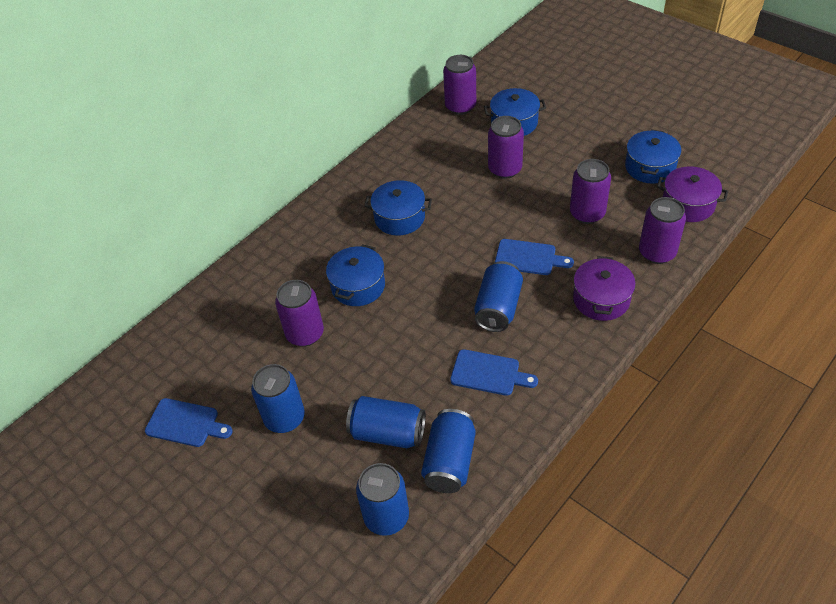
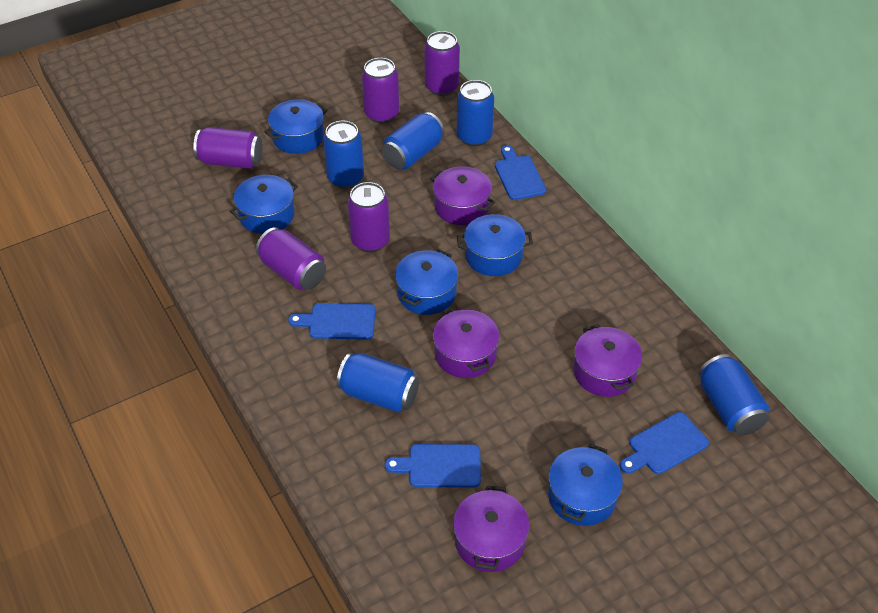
blue cutting board: [145,398,233,447] [450,349,538,396] [495,239,574,275] = 3 -> [288,303,376,340] [385,444,481,488] [495,145,546,200] [620,412,709,474] = 4
blue pot: [326,244,385,306] [364,180,432,236] [484,88,546,136] [625,130,681,184] = 4 -> [230,175,298,234] [264,99,328,154] [395,249,458,315] [457,214,533,276] [548,444,623,526] = 5
purple pot: [573,256,636,321] [657,167,728,222] = 2 -> [430,166,495,225] [433,307,499,378] [453,485,529,572] [573,324,642,397] = 4

